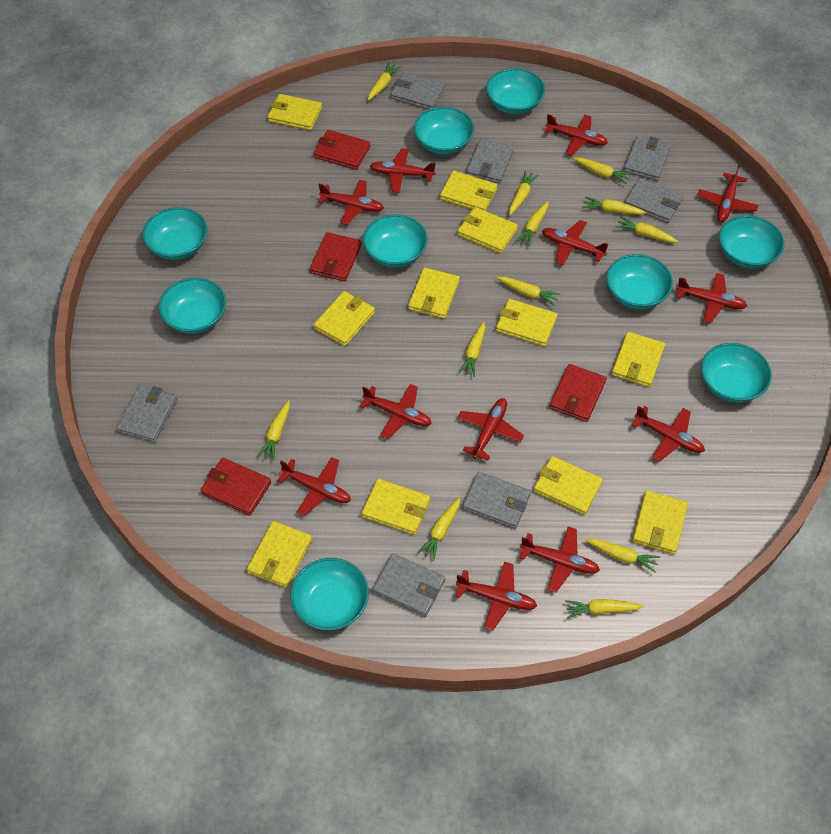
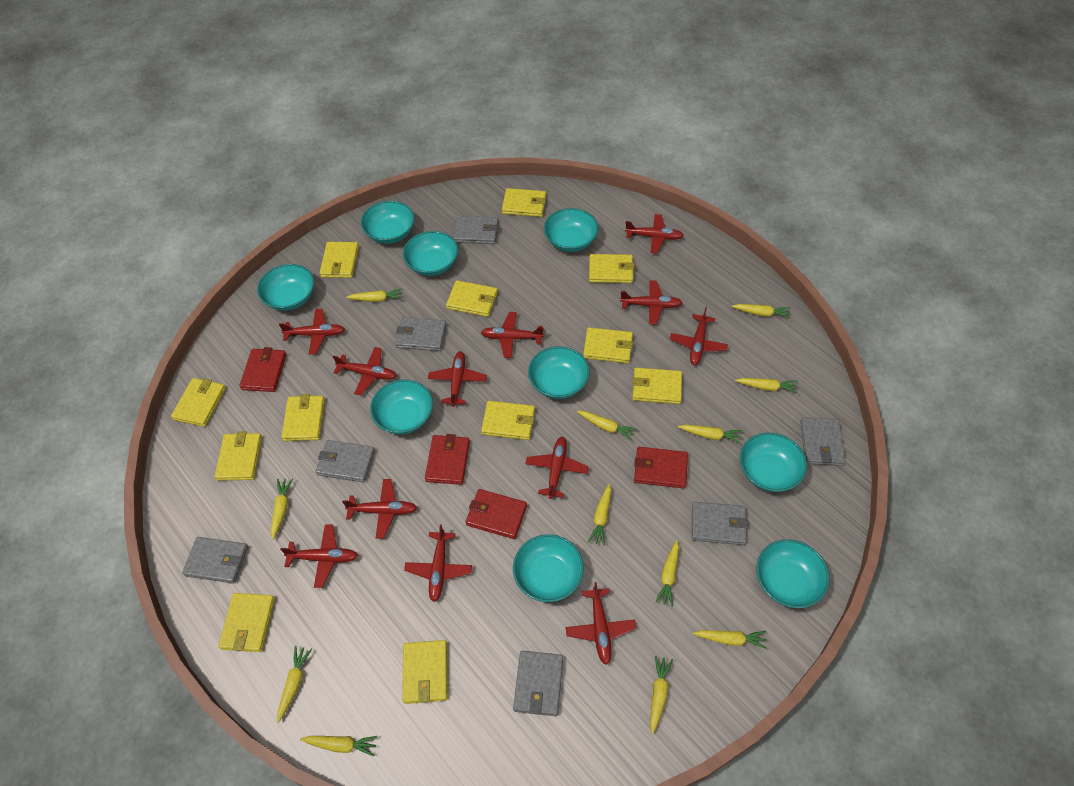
yellow wallet: [247,521,312,588] [267,94,322,131] [314,291,375,346] [362,479,430,535] [408,267,460,319] [440,171,497,211] [457,207,518,253] [496,299,558,346] [533,456,603,515] [612,332,665,387] [632,491,688,554] = 11 -> [171,378,226,427] [215,431,262,481] [218,593,275,652] [281,394,325,441] [320,242,359,278] [402,640,448,704] [446,280,498,317] [481,401,535,440] [502,188,546,217] [583,327,633,363] [589,254,634,283] [632,368,682,404] = 12

